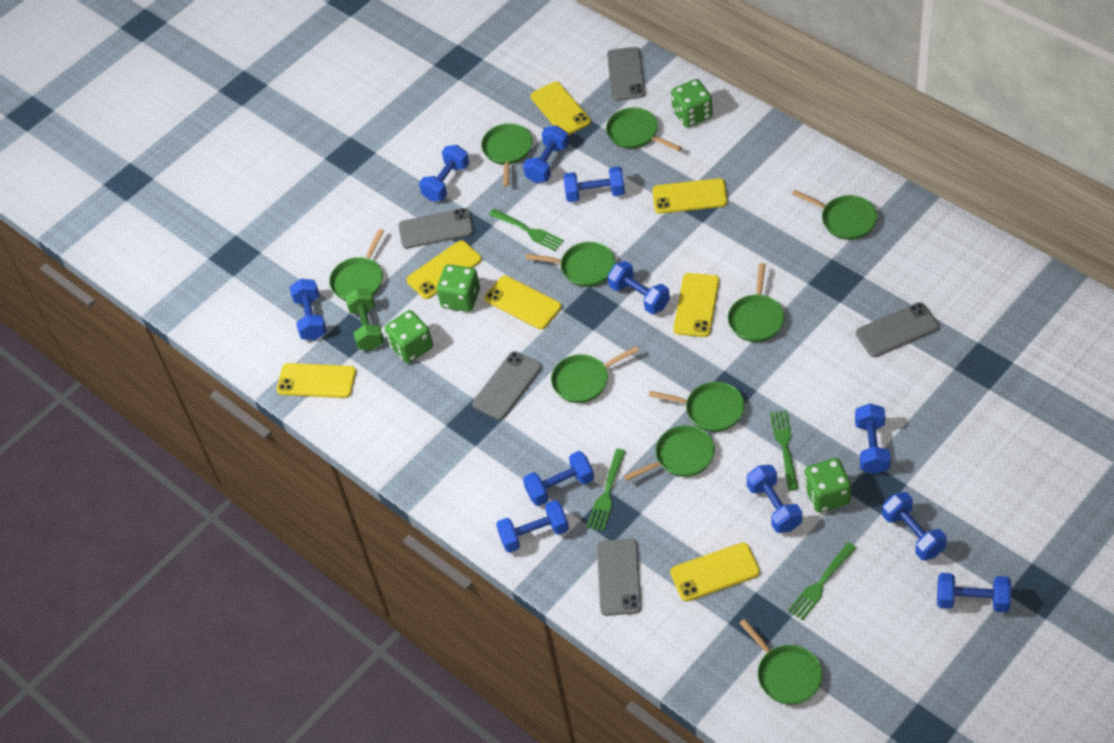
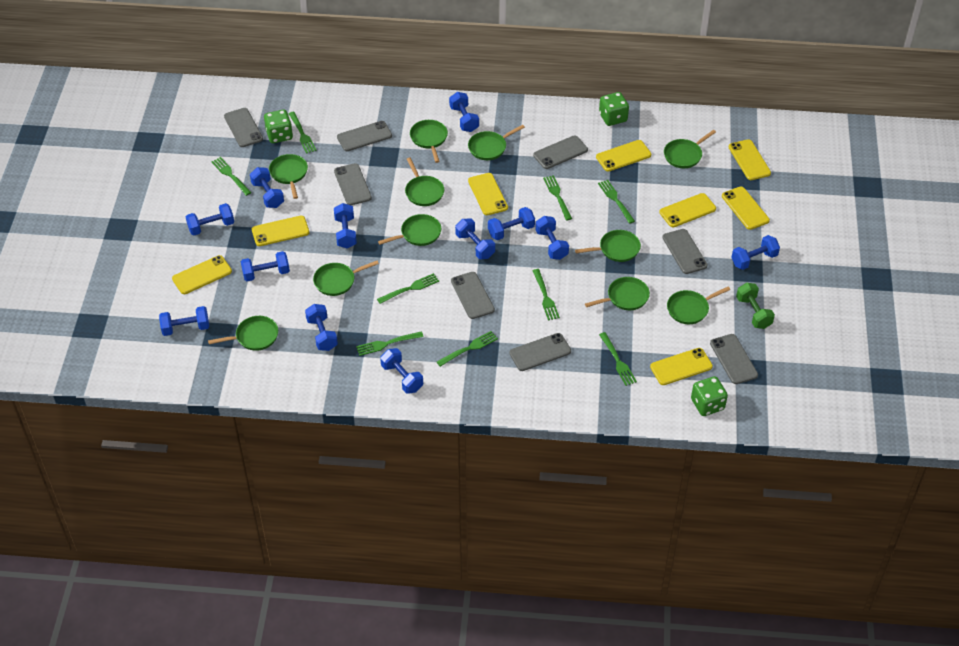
blue dumbbell: [290,279,327,340] [419,145,469,201] [496,500,569,553] [523,125,569,183] [523,451,594,506] [563,166,625,202] [608,261,670,314] [747,465,802,533] [855,403,891,474] [882,492,947,560] [937,573,1011,612] = 11 -> [159,306,209,336] [186,203,234,235] [241,251,290,281] [250,167,284,208] [305,304,338,351] [334,203,357,249] [380,348,423,394] [449,92,479,132] [455,218,495,259] [488,207,535,240] [535,216,569,260] [731,235,780,270] = 12
green dice: [385,310,433,363] [437,264,480,312] [671,79,713,128] [804,458,851,513] = 4 -> [264,110,293,143] [599,92,629,126] [691,376,728,416] = 3
green fork: [489,209,564,251] [587,449,626,531] [770,410,798,490] [788,542,857,621] = 4 -> [211,157,252,196] [288,112,317,154] [356,331,424,356] [377,273,439,304] [437,331,498,367] [532,269,560,320] [543,175,572,221] [598,180,635,224] [599,332,637,386] = 9
green pan: [329,229,384,301] [481,123,533,187] [525,242,615,287] [551,346,639,403] [606,107,682,152] [624,425,715,481] [649,382,745,432] [728,263,785,342] [739,619,823,705] [792,190,877,240] = 10 -> [208,316,278,351] [269,154,308,199] [313,261,379,296] [378,214,441,246] [405,158,444,206] [410,120,448,163] [468,125,525,160] [575,230,641,262] [585,277,650,310] [664,130,716,168] [667,287,730,324] = 11
grey phone: [399,208,473,249] [472,351,542,420] [597,539,641,616] [607,47,645,101] [856,302,939,357] = 5 -> [224,108,263,147] [334,163,372,205] [337,121,392,151] [451,272,495,319] [509,333,571,371] [533,135,588,169] [662,229,708,274] [710,334,758,384] = 8
yellow phone: [277,363,356,398] [406,240,482,299] [484,276,562,329] [530,82,591,135] [652,178,727,214] [670,543,760,602] [673,273,719,337] = 7 -> [172,255,232,294] [252,215,309,246] [468,173,508,215] [596,140,651,172] [650,348,713,385] [659,193,716,227] [722,187,770,230] [729,139,771,180] = 8

